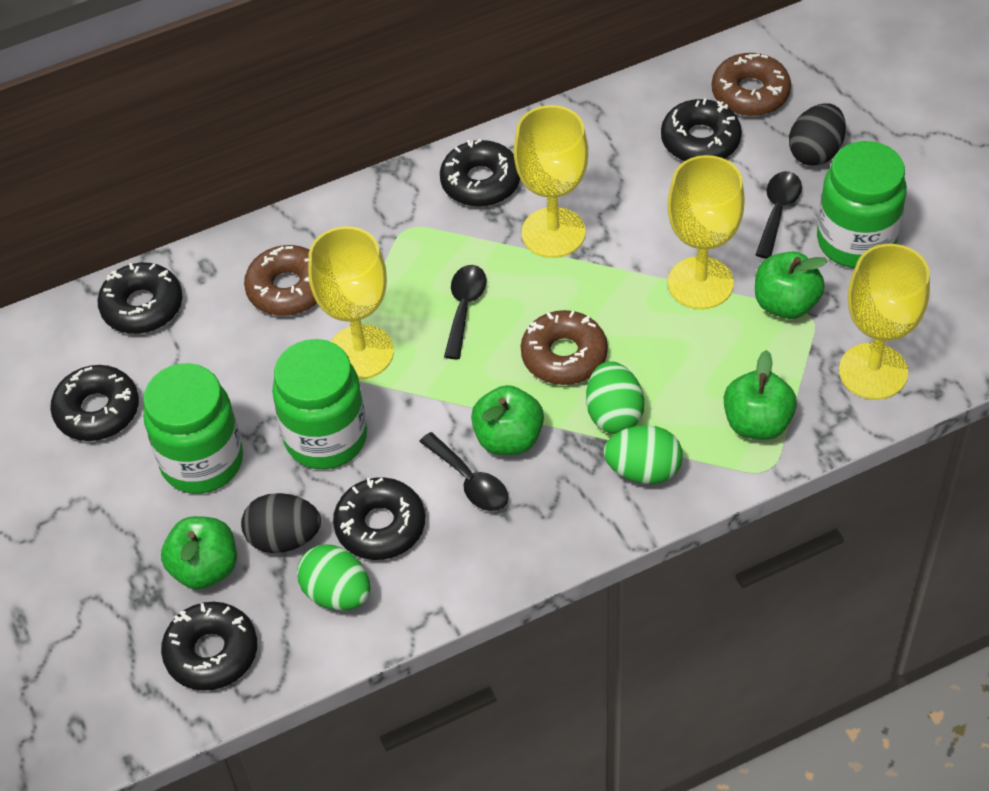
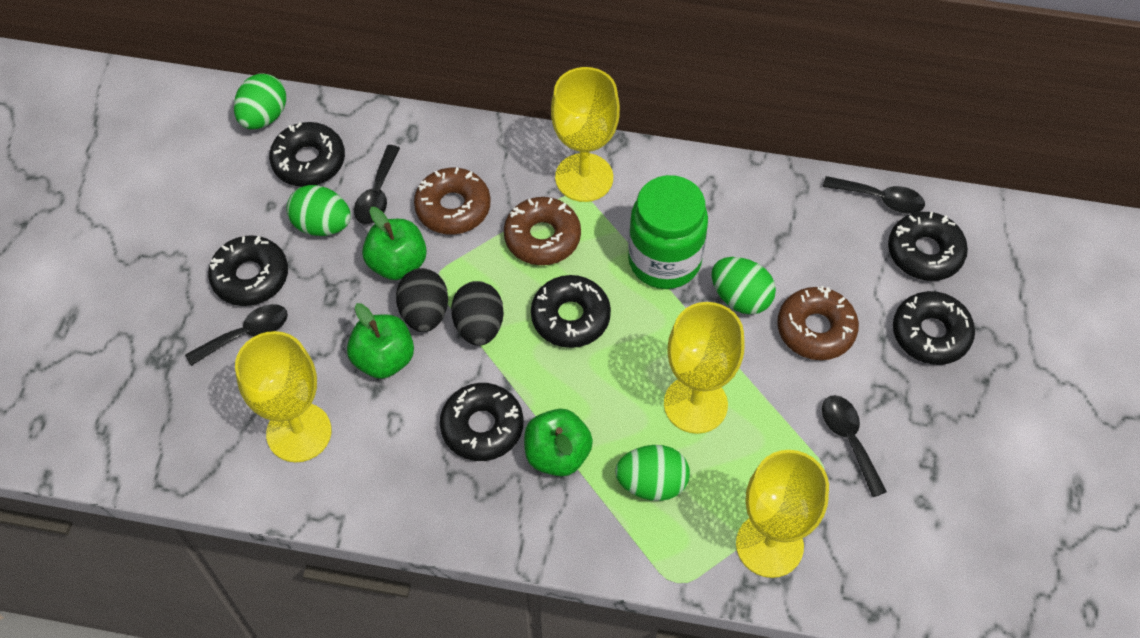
black spoon: [419,432,508,511] [444,265,486,359] [756,171,802,259] = 3 -> [185,304,288,366] [354,145,400,224] [822,395,887,497] [823,176,925,214] = 4
green apple: [161,516,237,590] [471,385,544,455] [724,350,797,440] [755,251,827,319] = 4 -> [347,303,414,379] [362,207,427,280] [524,409,593,476] = 3
green egg: [297,544,370,611] [586,361,644,434] [604,425,683,484] = 3 -> [234,73,286,129] [286,185,351,236] [615,445,690,501] [712,257,776,314] = 4
green jar: [143,363,243,494] [272,339,367,469] [817,141,907,268] = 3 -> [628,175,708,289] = 1

